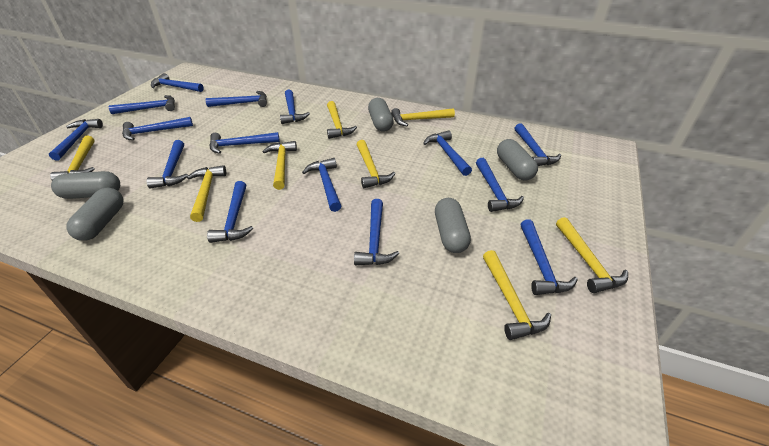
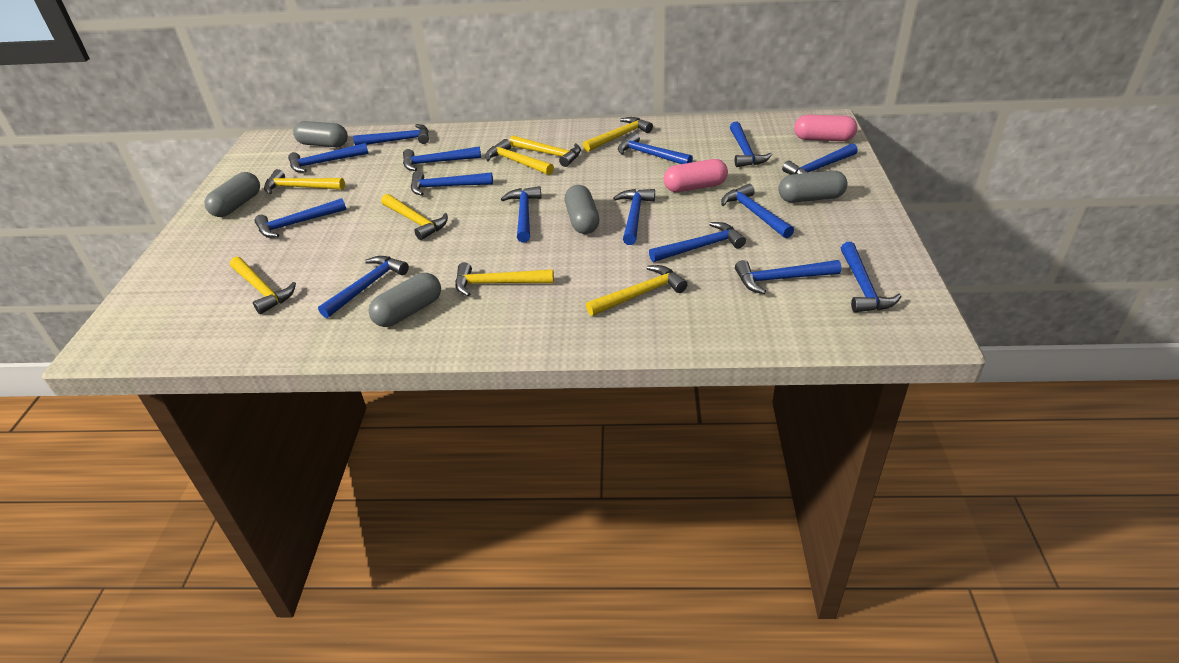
pink capsule: none = 0 -> [663,159,728,192] [794,115,857,141] = 2

